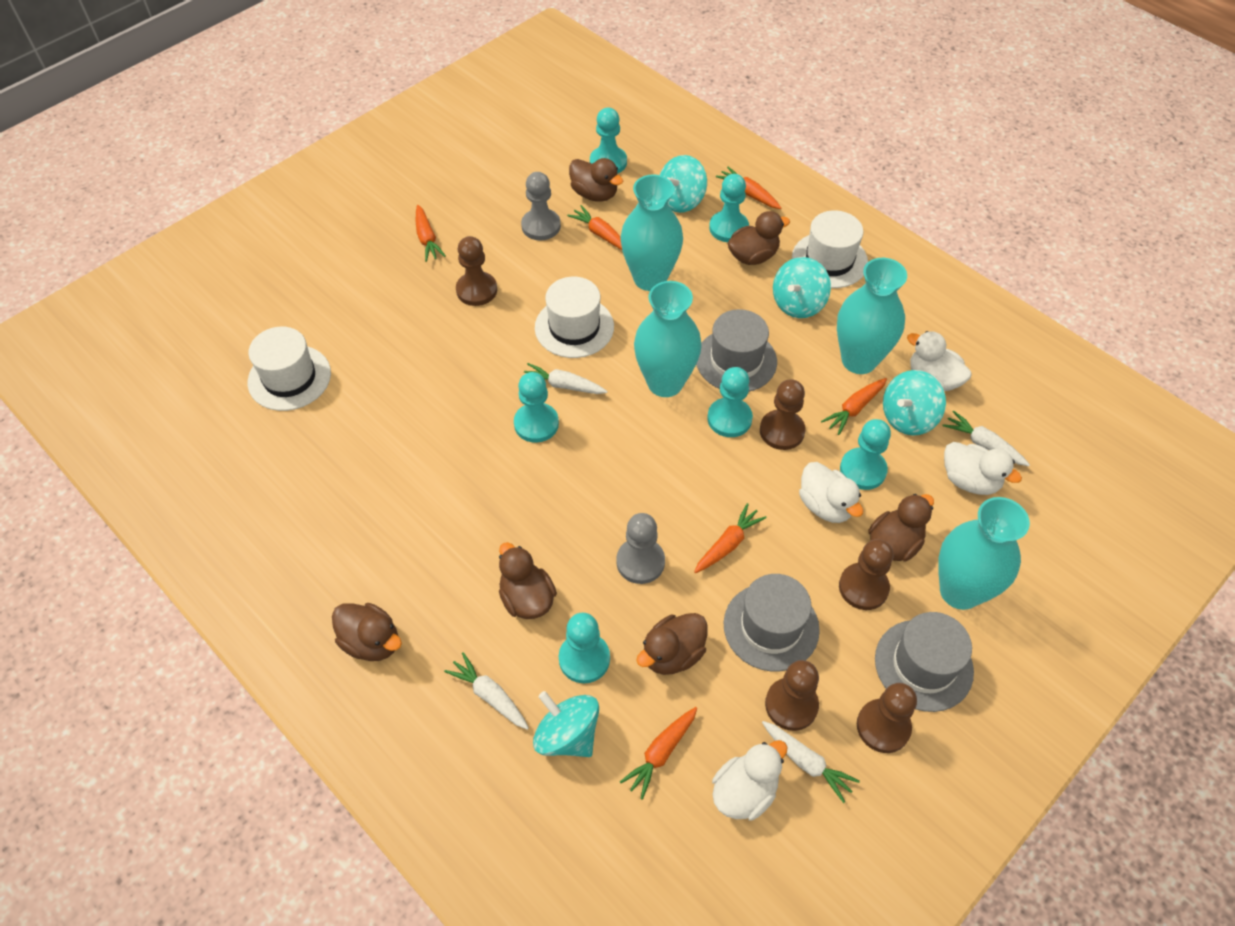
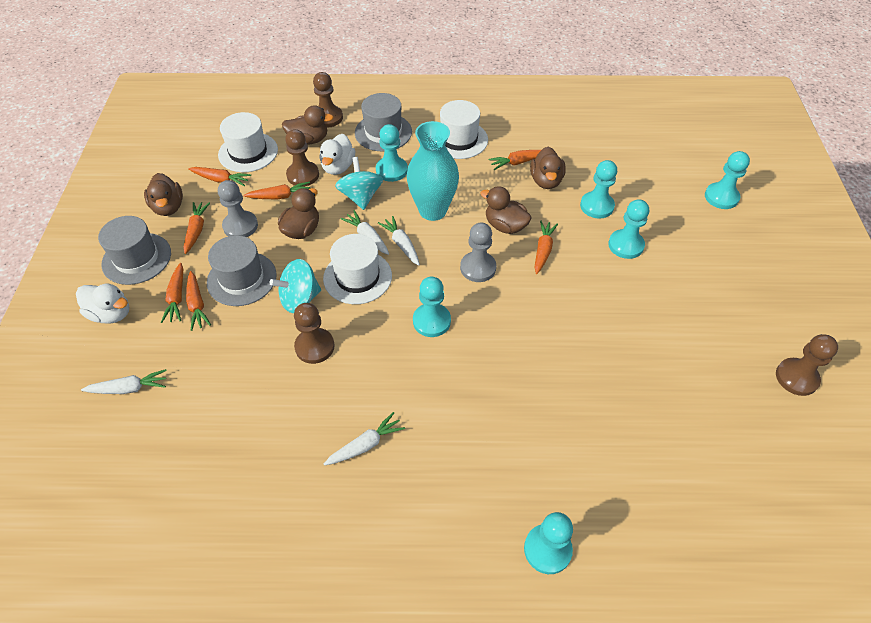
brown duck: [332,603,402,661] [499,542,557,619] [569,158,623,202] [636,613,707,675] [727,211,790,265] [868,494,934,562] = 6 -> [144,173,183,216] [278,188,319,239] [282,105,334,145] [480,186,532,234] [530,147,565,189] = 5
brown pawn: [456,236,497,306] [760,379,806,450] [765,660,819,731] [839,539,894,610] [857,683,917,753] = 5 -> [285,129,319,187] [294,303,335,364] [313,72,343,128] [776,334,838,396] = 4
orange carrot: [416,205,446,262] [567,205,622,250] [620,707,697,800] [694,503,767,573] [716,167,781,209] [821,378,887,435] = 6 -> [161,263,183,323] [184,202,210,254] [186,271,211,331] [188,167,251,186] [243,182,310,199] [488,150,541,170] [535,221,558,274] = 7
turquoise spinning top: [533,691,599,757] [660,155,707,213] [773,257,831,318] [883,370,946,436] = 4 -> [270,259,321,313] [335,157,383,210] = 2
turquoise vase: [620,174,683,291] [634,281,702,397] [837,258,907,374] [938,497,1030,610] = 4 -> [407,121,459,221] = 1
white duck: [712,740,787,821] [799,462,863,523] [907,331,972,391] [944,442,1022,495] = 4 -> [76,284,129,324] [319,134,355,175] = 2

